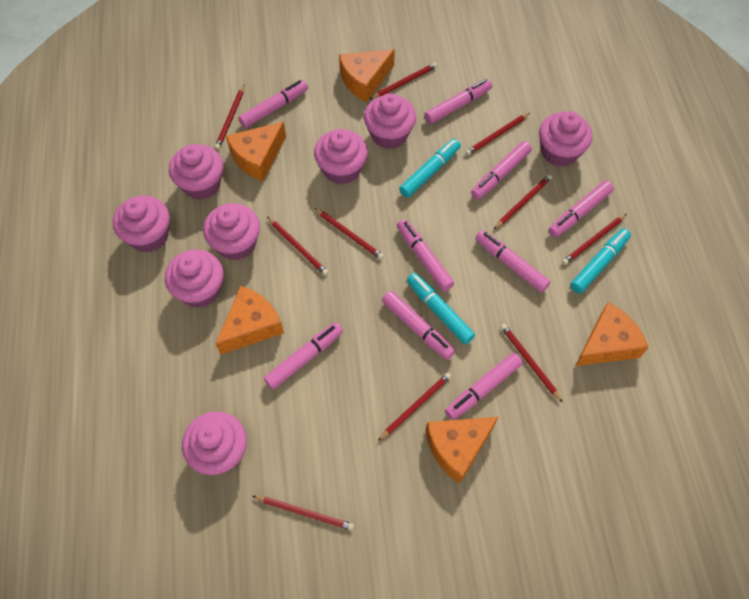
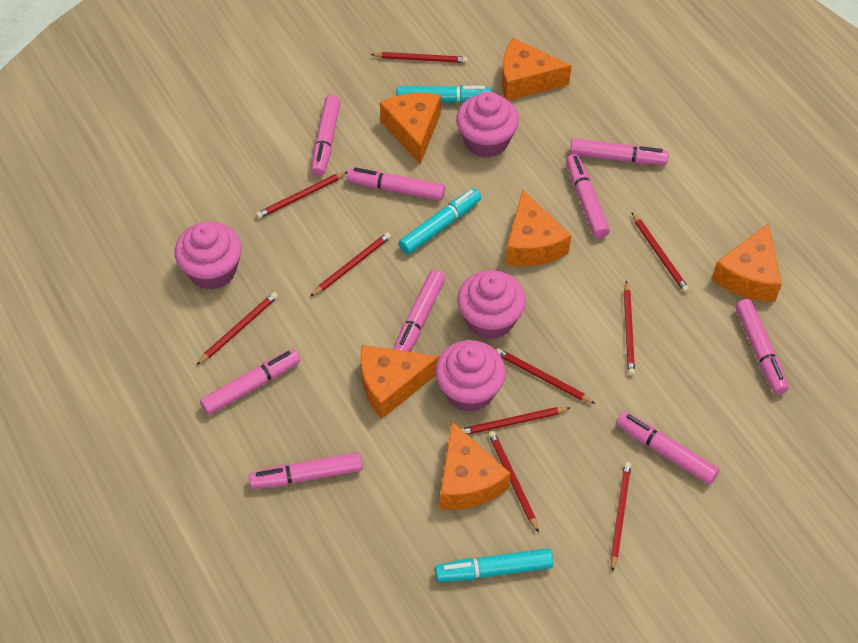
orange cheese: [216,286,284,355] [226,122,286,181] [339,49,395,102] [426,417,498,484] [575,302,649,366] = 5 -> [360,345,440,419] [380,93,441,165] [440,422,511,510] [502,38,571,101] [505,190,571,266] [711,223,782,302] = 6
pink cupcake: [113,196,170,253] [165,249,223,308] [169,144,223,200] [182,411,247,475] [203,203,260,260] [314,129,368,185] [364,93,416,149] [539,111,592,167] = 8 -> [175,222,242,290] [435,340,506,412] [456,92,519,158] [457,270,526,340] = 4

